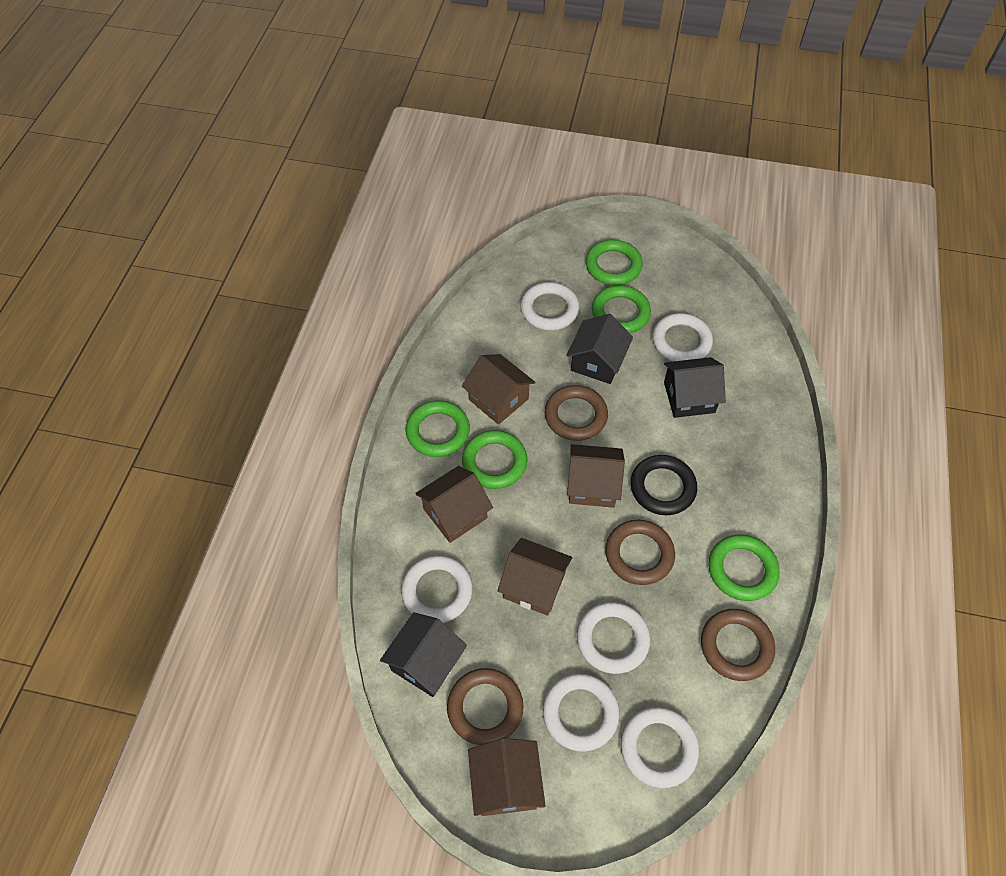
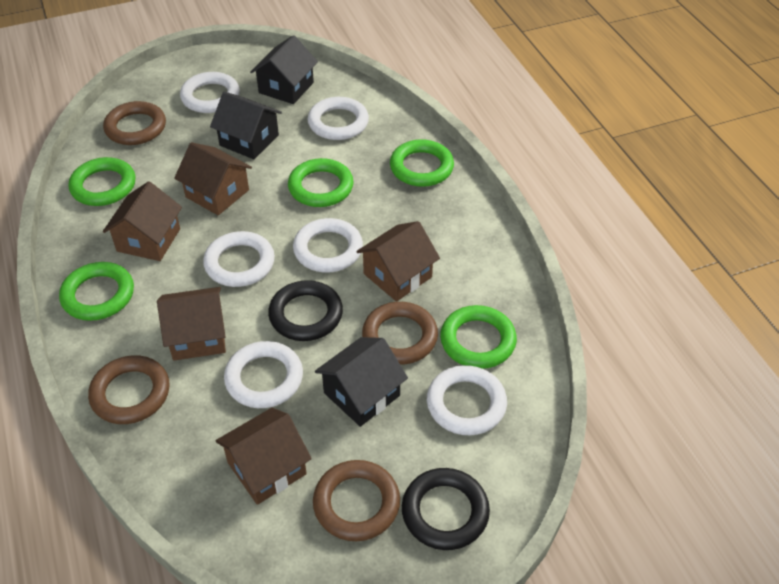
black ring: [630,455,697,515] = 1 -> [268,280,343,341] [402,468,490,550] = 2

